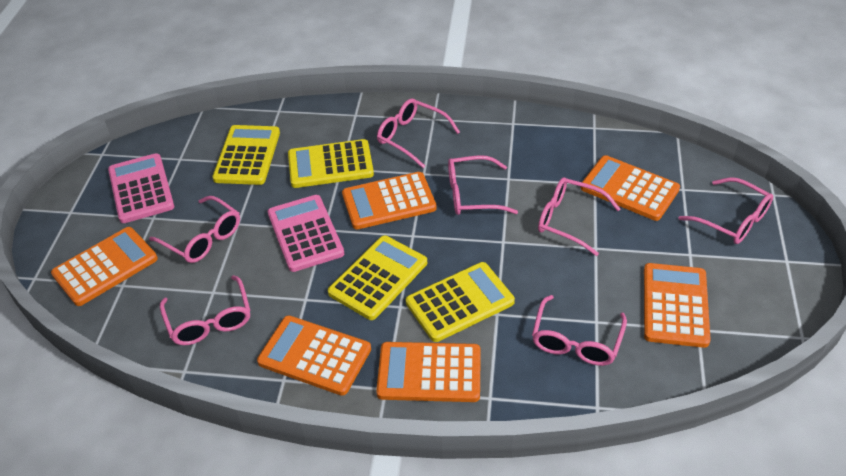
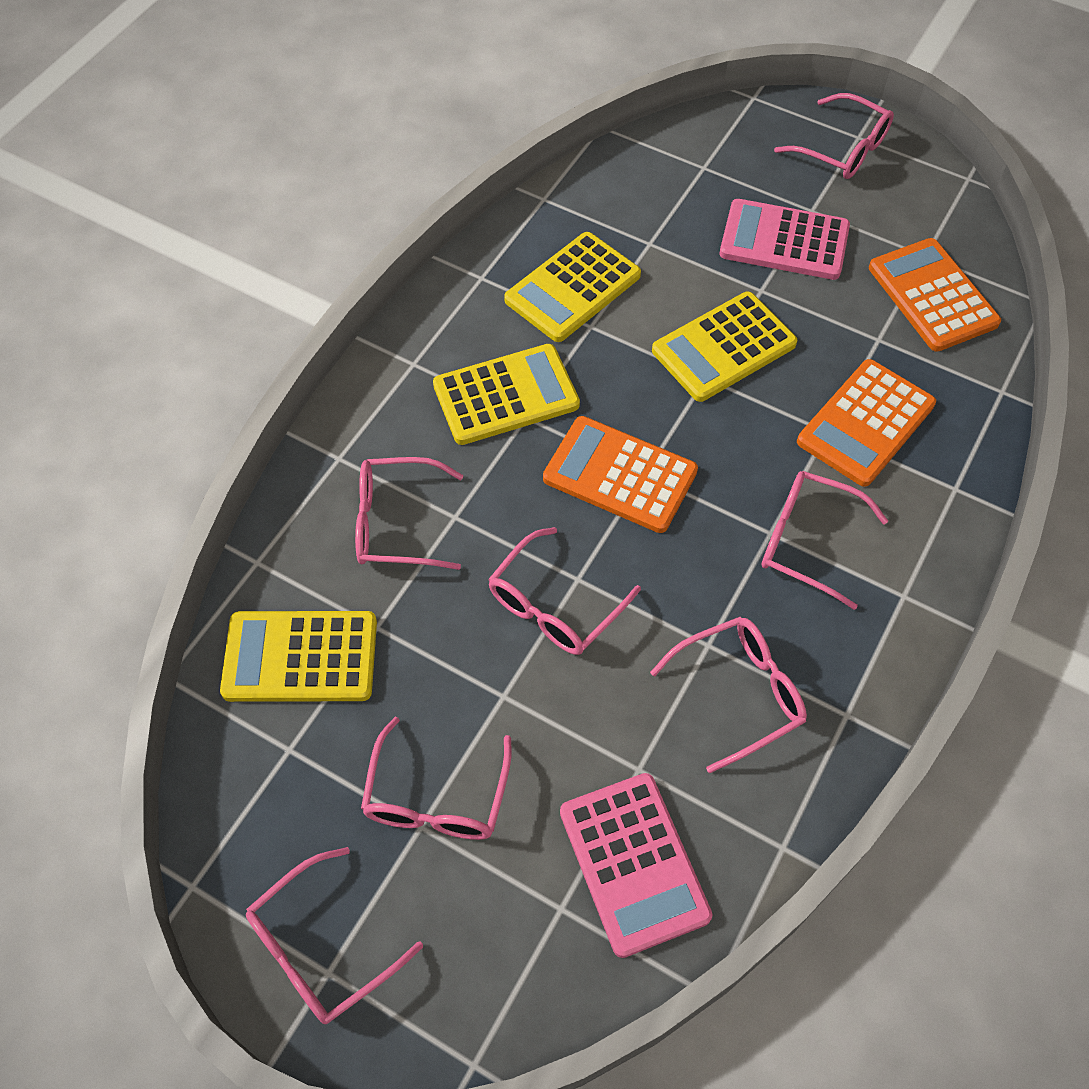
orange calculator: [51,227,158,306] [257,316,371,396] [342,172,437,229] [376,342,481,402] [581,155,680,221] [644,263,711,348] = 6 -> [543,416,698,533] [797,359,936,487] [869,238,1001,352] = 3

